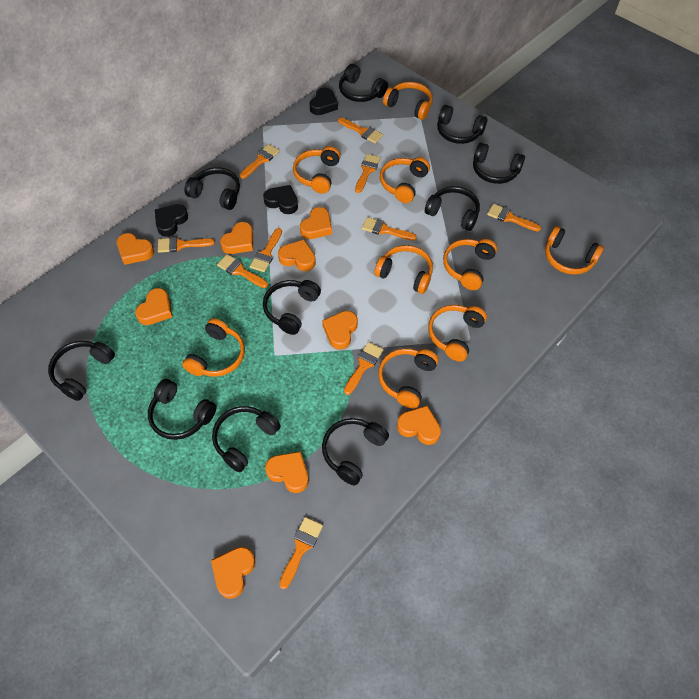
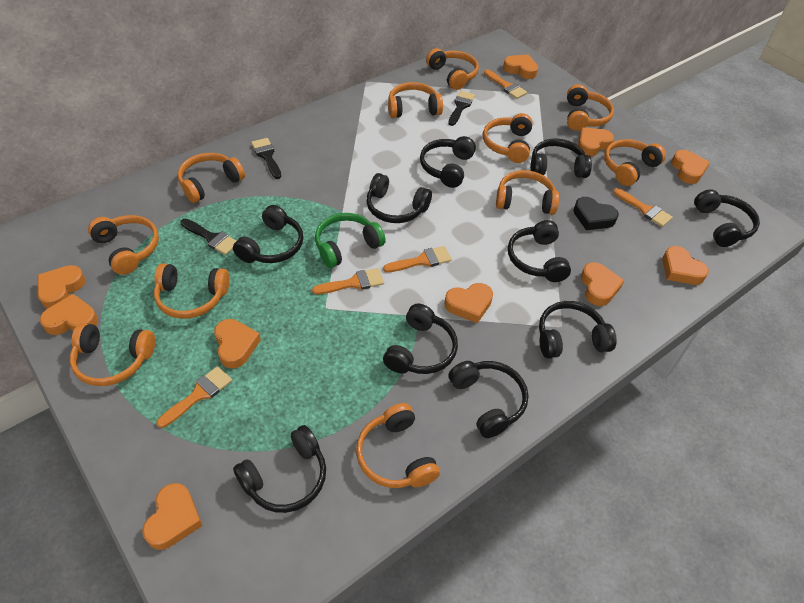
black brush: none = 0 -> [180,219,237,255] [251,138,281,179] [448,91,475,126] = 3
black heart: [155,204,188,237] [263,185,298,214] [309,88,338,115] = 3 -> [573,197,619,230] = 1
green headphones: none = 0 -> [315,213,386,268] = 1
orange brush: [158,237,215,253] [217,254,268,288] [239,144,280,179] [250,228,282,272] [279,517,323,589] [338,118,383,143] [344,342,383,395] [355,154,381,193] [362,217,417,241] [487,204,541,232] = 10 -> [156,366,232,428] [312,268,384,294] [383,246,452,272] [484,69,527,99] [613,188,673,227] = 5
orange headphones: [182,318,245,377] [293,146,341,194] [374,245,433,294] [378,348,439,409] [380,157,430,203] [383,82,433,120] [428,305,487,362] [443,239,497,290] [545,226,604,275] = 9 -> [70,323,155,386] [88,215,159,275] [154,263,229,319] [177,153,245,203] [356,403,440,488] [388,82,443,118] [426,48,479,90] [483,113,533,163] [496,170,559,215] [567,84,614,131] [604,139,666,186] = 11
orange heart: [117,233,154,265] [135,288,172,325] [211,547,255,599] [220,222,253,254] [265,451,309,493] [278,240,316,271] [300,207,332,239] [322,311,358,350] [397,405,441,445] = 9 -> [37,265,86,309] [40,294,98,335] [142,483,203,550] [214,319,261,368] [444,283,493,323] [503,54,538,79] [578,127,614,156] [581,262,625,306] [662,246,709,285] [671,150,710,184] = 10

